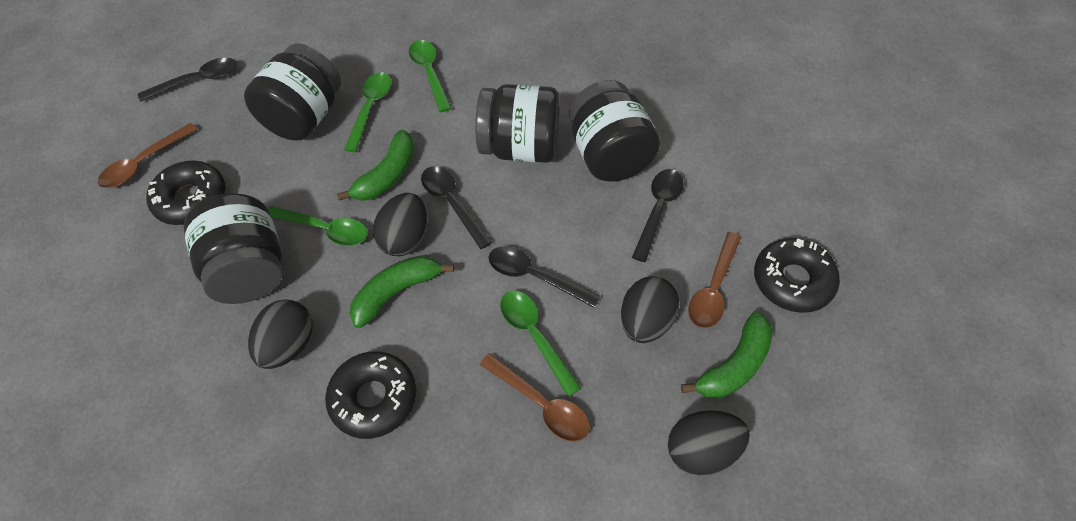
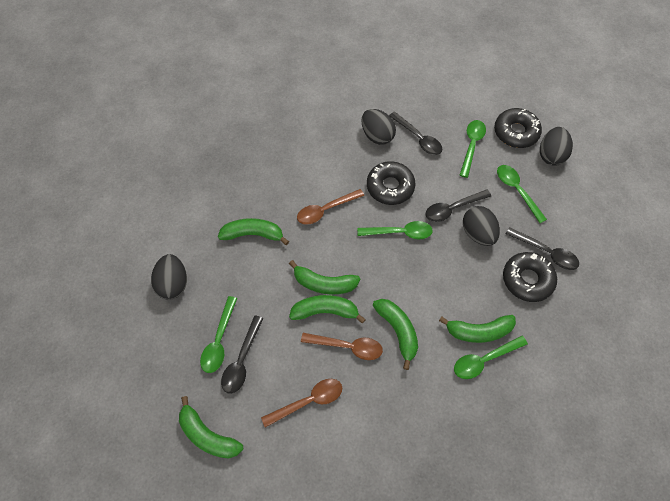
black jar: [184,193,282,304] [244,44,341,140] [475,84,559,163] [569,80,660,182] = 4 -> none = 0
green banana: [337,130,414,201] [350,255,454,328] [681,312,773,399] = 3 -> [179,396,243,459] [218,218,289,245] [289,260,360,294] [289,295,366,323] [373,299,418,370] [439,315,516,343] = 6
green spoon: [267,206,368,246] [344,72,392,152] [409,40,452,112] [500,291,582,397] = 4 -> [200,296,237,373] [357,221,433,239] [454,336,528,379] [460,120,486,178] [497,165,547,223] = 5

